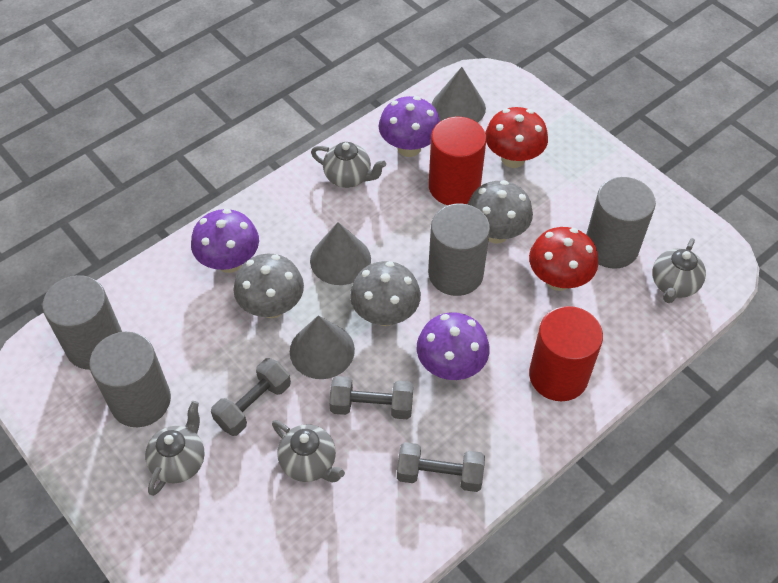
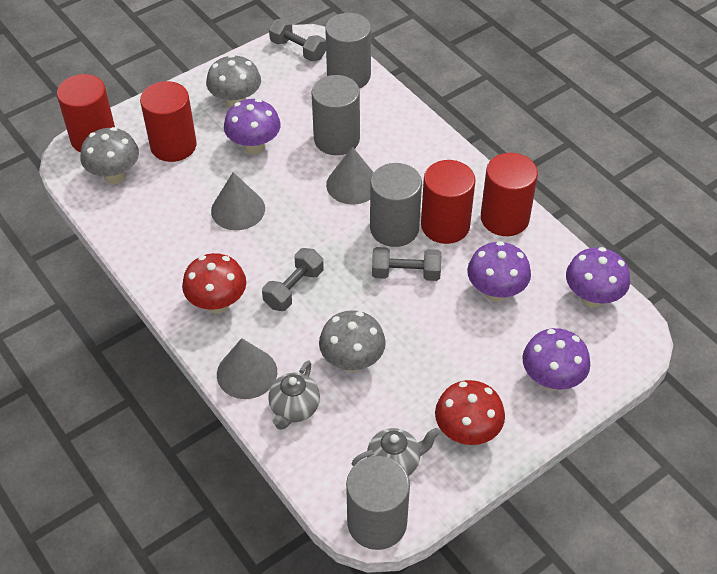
grey teapot: [145,401,205,496] [272,420,345,482] [311,142,386,188] [652,238,706,303] = 4 -> [268,360,320,430] [351,428,440,476] = 2
purple mushroom: [191,209,259,273] [379,96,440,157] [417,312,490,380] = 3 -> [224,99,281,154] [467,241,531,302] [523,328,590,391] [566,247,630,307] = 4
red cylinder: [429,117,486,205] [529,306,603,401] = 2 -> [57,74,115,153] [140,81,197,162] [421,160,476,244] [481,153,538,236] = 4

